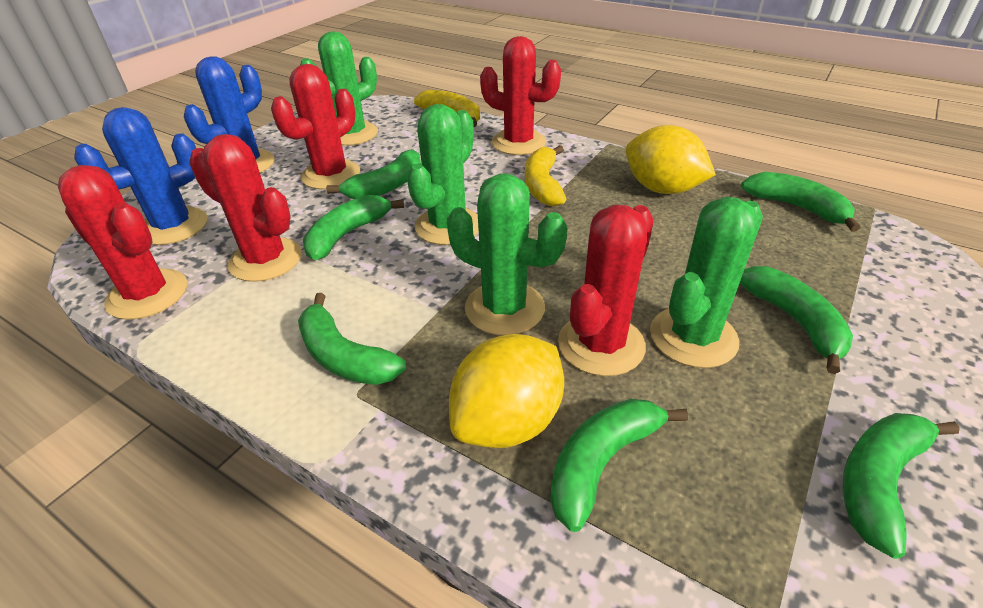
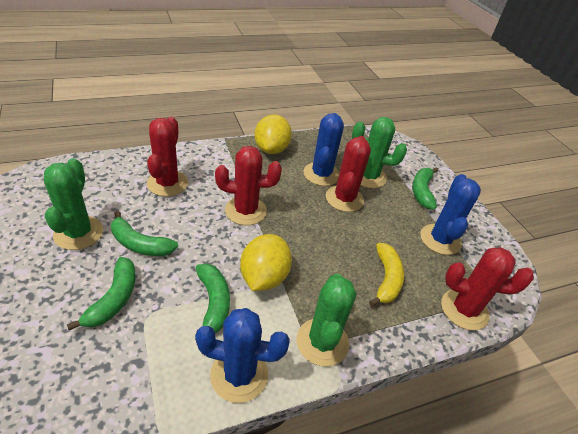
blue cactus: [74,107,207,245] [184,56,275,173] = 2 -> [195,308,290,403] [304,113,344,186] [420,174,481,255] = 3
green banana: [298,293,406,385] [303,195,404,260] [326,149,421,199] [550,399,688,532] [740,266,853,374] [741,172,860,232] [843,413,960,559] = 7 -> [67,257,136,331] [111,211,178,256] [195,264,230,340] [412,167,438,210] = 4
green cactus: [300,31,378,146] [407,104,479,245] [447,173,567,335] [650,197,763,368] = 4 -> [44,158,103,250] [297,274,356,367] [352,117,407,188] = 3
red cactus: [58,165,187,320] [189,134,302,282] [271,64,360,190] [480,36,561,155] [558,205,654,376] = 5 -> [147,117,188,196] [215,146,282,225] [326,136,371,212] [441,247,534,330] = 4
yellow banana: [414,90,480,127] [525,145,566,207] = 2 -> [369,243,404,307] = 1

